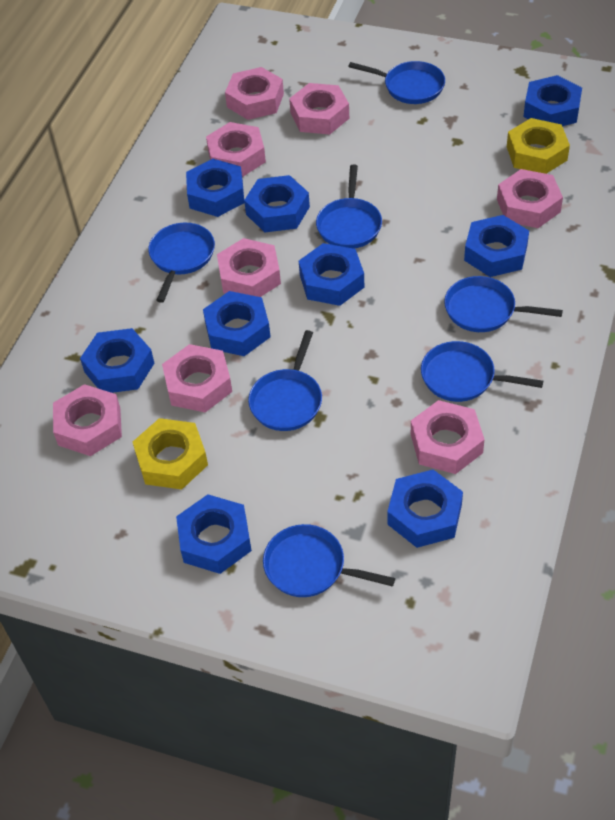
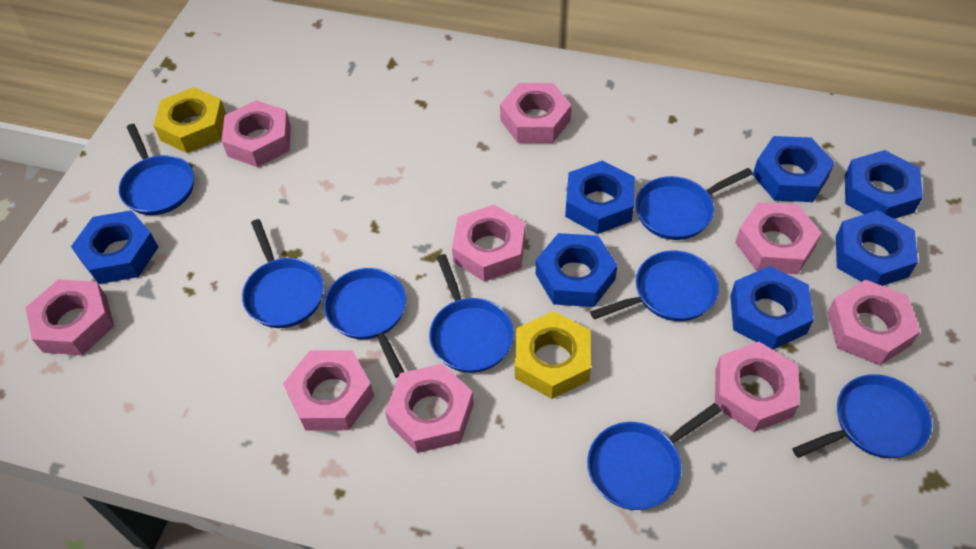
blue nut: [80,328,154,393] [176,494,252,574] [186,159,244,217] [203,291,271,356] [244,175,310,232] [299,243,364,306] [387,470,463,548] [464,215,529,277] [523,75,582,126] = 9 -> [71,210,158,284] [536,233,617,307] [565,160,635,234] [730,266,814,349] [753,136,835,202] [836,210,918,286] [845,150,923,219] = 7
blue pan: [148,223,215,303] [248,330,322,431] [263,524,395,597] [316,165,382,249] [348,61,445,104] [421,341,543,402] [444,276,563,332] = 7 -> [119,124,194,215] [242,219,324,328] [324,268,406,378] [429,254,514,373] [587,403,721,510] [590,251,719,321] [635,168,753,240] [792,374,932,458] = 8
pink nut: [53,384,122,456] [162,344,232,412] [206,122,266,177] [217,238,281,297] [225,67,284,120] [289,83,349,135] [411,400,485,474] [497,169,563,228] = 8 -> [25,279,114,355] [222,100,291,167] [283,350,374,430] [385,364,474,453] [452,205,525,282] [500,83,572,143] [715,342,800,432] [735,202,821,274] [827,280,920,365] = 9

